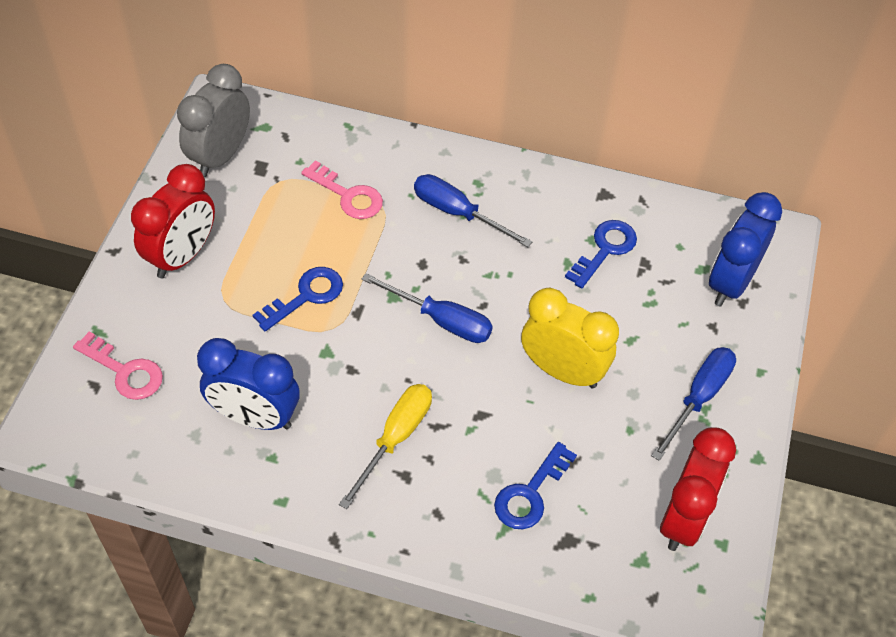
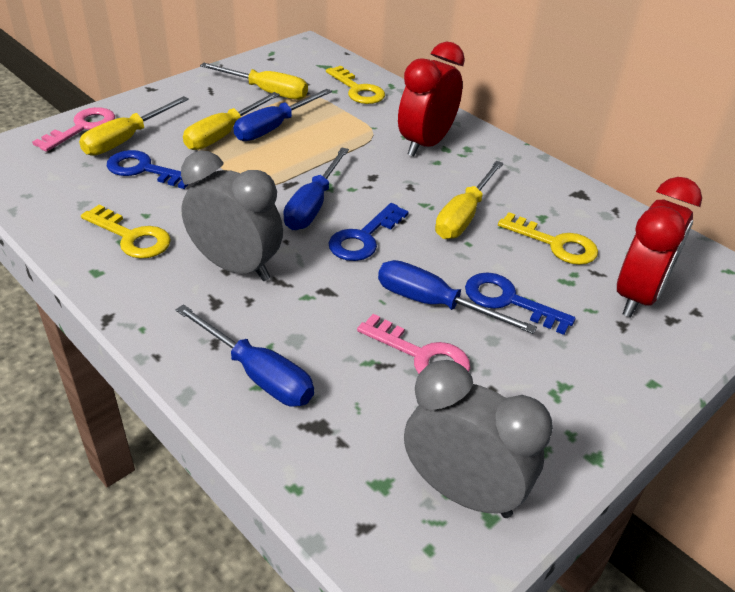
blue clock: [197,338,300,430] [709,192,782,306] = 2 -> none = 0
blue screwdriver: [362,273,493,343] [414,174,532,247] [652,347,736,461] = 3 -> [176,304,314,407] [233,89,332,141] [283,147,349,230] [378,260,537,334] = 4
grey clock: [177,64,250,177] = 1 -> [181,150,283,281] [404,360,553,518] = 2
yellow clock: [521,288,619,389] = 1 -> none = 0
yellow key: none = 0 -> [81,205,171,259] [326,66,385,104] [498,212,598,265] = 3
yellow screwdriver: [339,384,432,509] = 1 -> [79,96,189,156] [183,92,280,150] [200,63,308,100] [435,161,504,239] = 4

